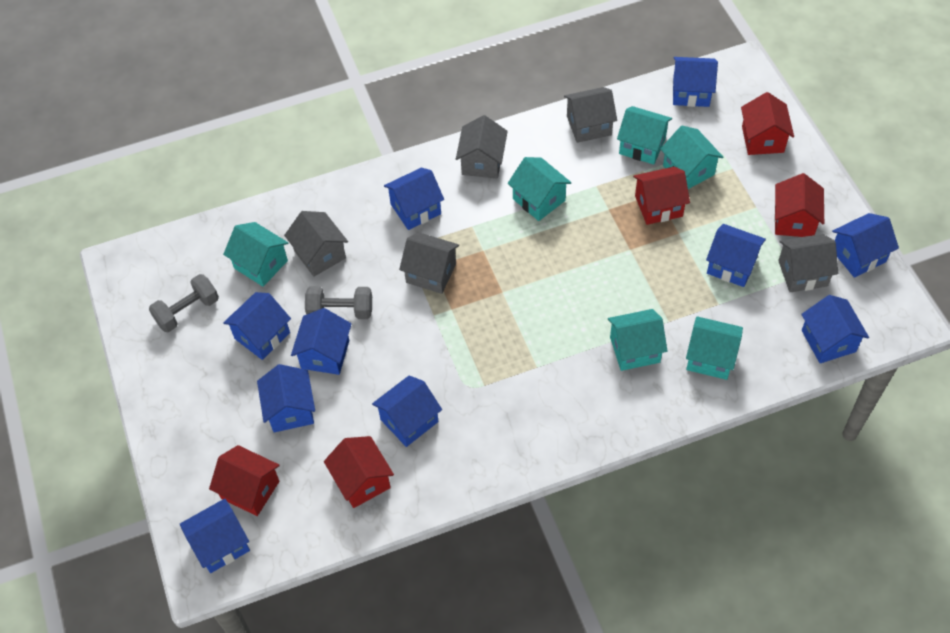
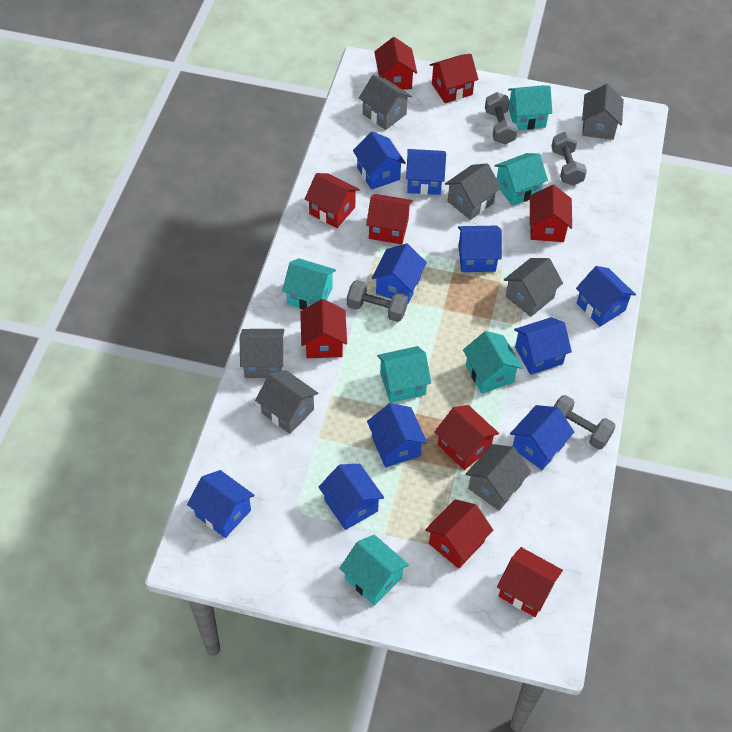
grey dumbbell: [149,274,219,332] [305,286,372,319] = 2 -> [347,280,408,322] [485,92,518,144] [551,132,587,186] [553,395,616,450] = 4
grey house: [284,211,348,277] [399,232,459,294] [456,115,508,179] [564,87,617,143] [778,234,838,292] = 5 -> [240,329,284,378] [255,370,318,434] [359,75,412,130] [445,163,501,220] [465,444,531,511] [504,258,563,317] [582,84,624,140] = 7
red house: [209,445,280,516] [324,436,394,508] [633,166,690,225] [741,92,794,155] [774,173,824,237] = 5 -> [300,299,347,358] [305,173,360,228] [366,194,413,244] [374,37,417,90] [425,499,493,569] [430,54,479,103] [435,405,499,470] [497,547,563,617] [530,185,572,242] = 9

